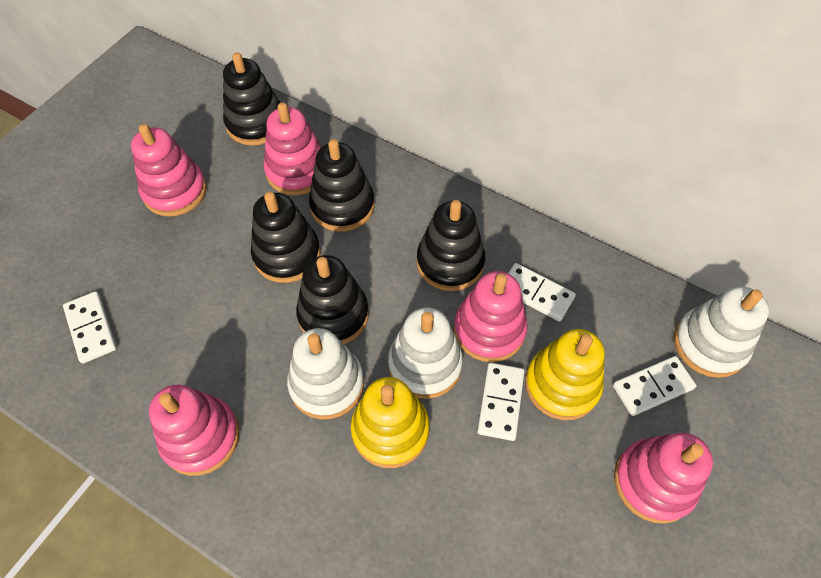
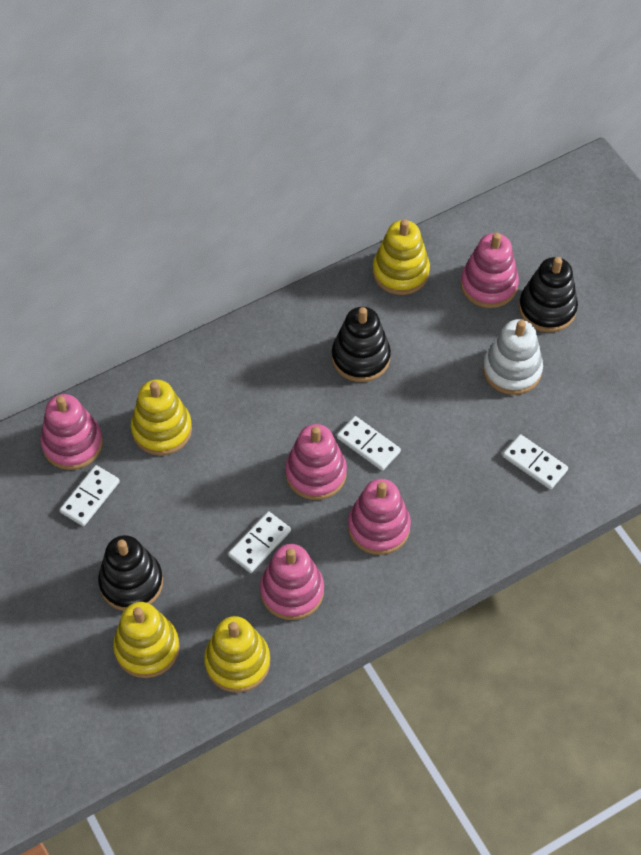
black stacking toy: [223,52,280,146] [251,192,321,283] [296,255,369,344] [309,139,375,232] [417,200,485,291] = 5 -> [98,535,163,611] [332,307,391,382] [519,257,578,332] = 3
white stacking toy: [287,328,364,419] [388,308,463,399] [674,286,769,378] = 3 -> [483,319,543,395] = 1
yellow stacking toy: [351,377,429,468] [525,329,605,420] = 2 -> [113,602,180,678] [131,380,192,455] [204,616,270,693] [373,219,430,295] = 4

